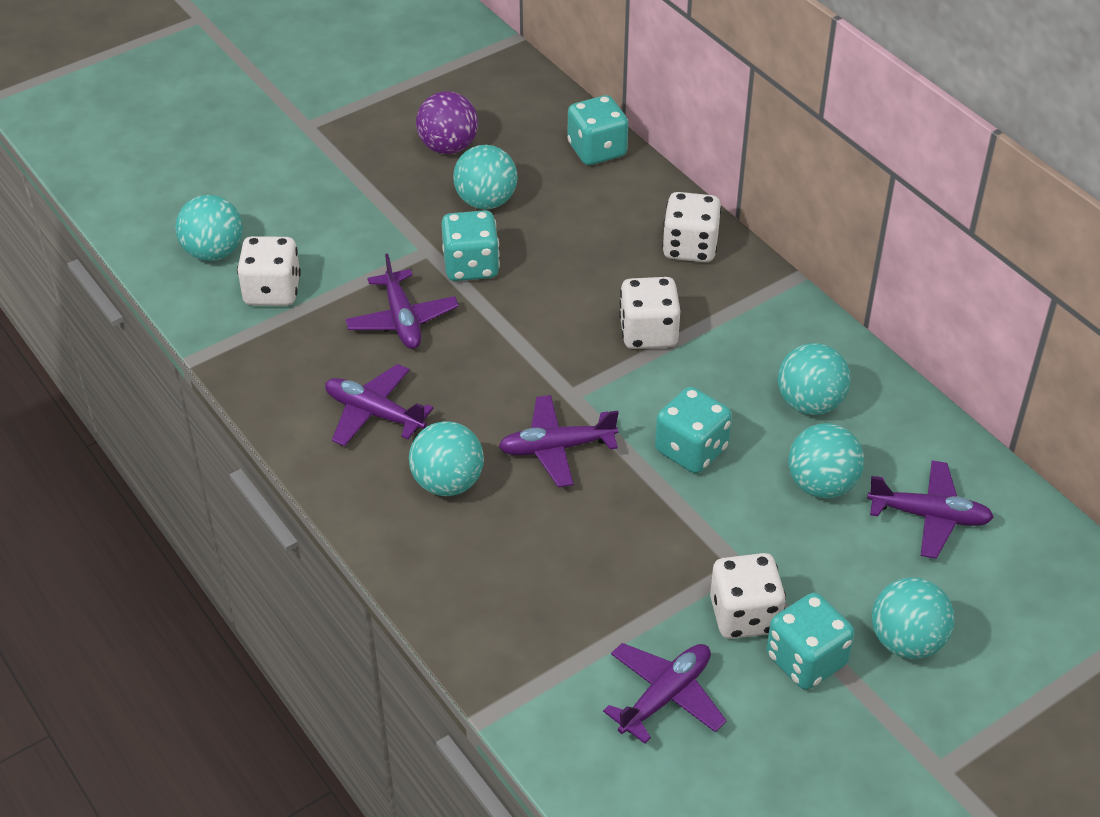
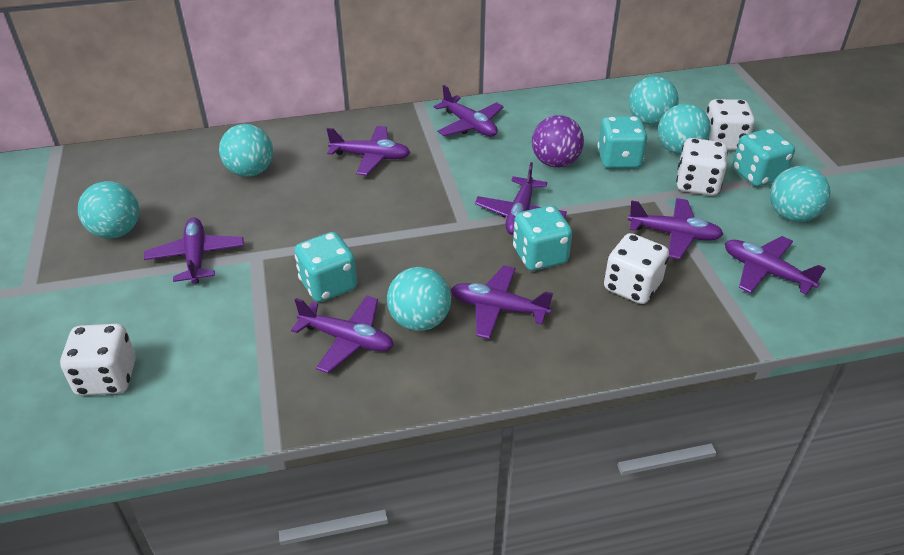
purple plane: [325,364,434,446] [345,253,459,349] [498,395,619,487] [603,643,727,744] [867,460,994,559] = 5 -> [144,217,244,284] [291,296,394,373] [327,126,410,175] [434,85,504,137] [451,266,553,339] [475,162,567,235] [628,198,723,259] [725,236,826,294] = 8

